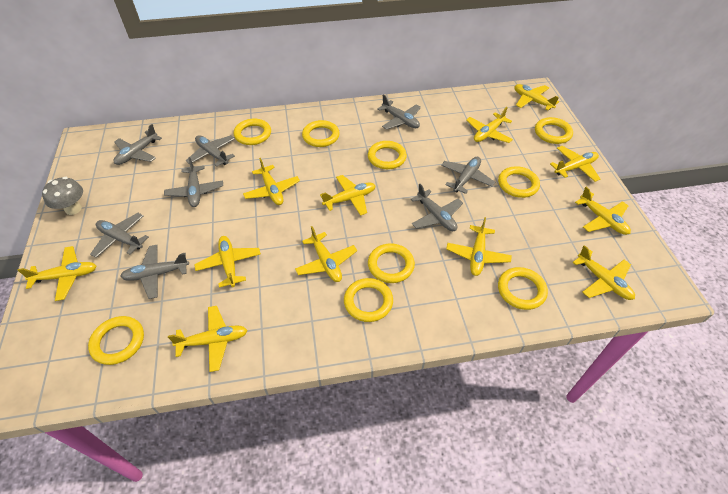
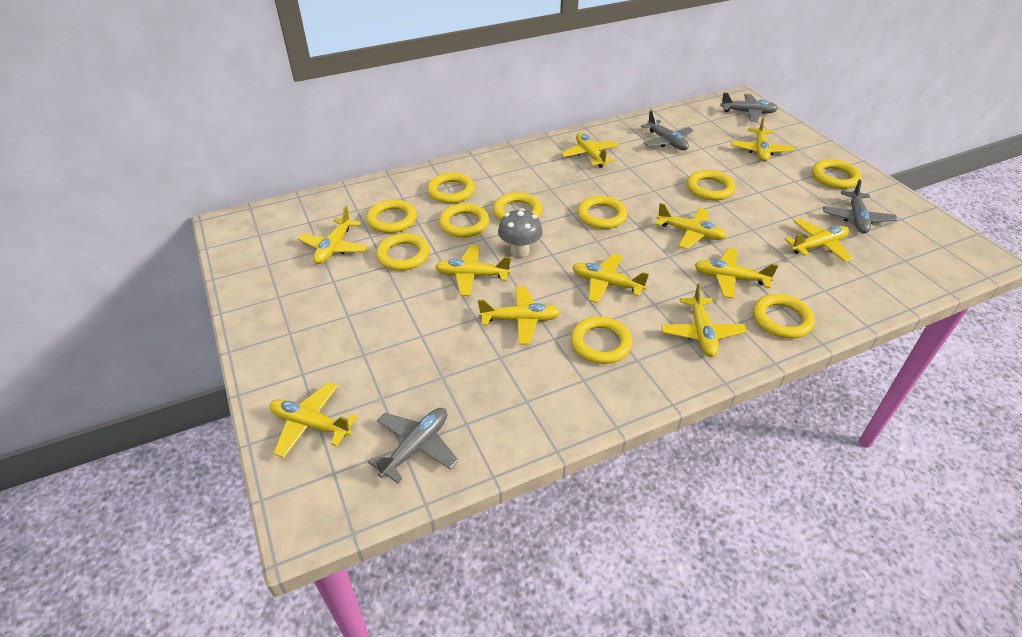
grey plane: [90,213,149,258] [114,124,162,165] [120,245,189,299] [164,157,223,207] [186,135,235,167] [377,94,421,130] [411,184,463,231] [441,157,495,194] = 8 -> [368,408,459,483] [641,110,693,150] [720,92,778,122] [823,179,897,233] = 4
yellow plane: [17,246,96,301] [168,306,248,372] [194,236,261,288] [243,158,300,205] [295,226,357,282] [320,175,376,216] [446,217,512,276] [466,107,513,143] [514,84,559,110] [550,146,600,182] [573,245,635,300] [575,187,631,235] = 12 -> [269,382,357,458] [297,206,368,264] [435,245,511,296] [478,286,560,345] [561,133,619,168] [572,254,649,303] [655,203,726,249] [661,284,747,357] [695,248,778,299] [731,117,794,162] [784,218,852,262] = 11
yellow ring: [88,316,144,365] [234,118,271,145] [302,120,340,147] [344,278,393,322] [368,141,407,169] [368,243,415,283] [498,166,540,198] [498,267,548,310] [535,117,573,144] = 9 -> [366,200,417,233] [376,233,430,271] [427,173,475,203] [439,203,489,237] [493,192,542,221] [571,316,632,364] [577,196,627,229] [687,170,735,201] [753,294,815,339] [812,159,861,189] = 10

